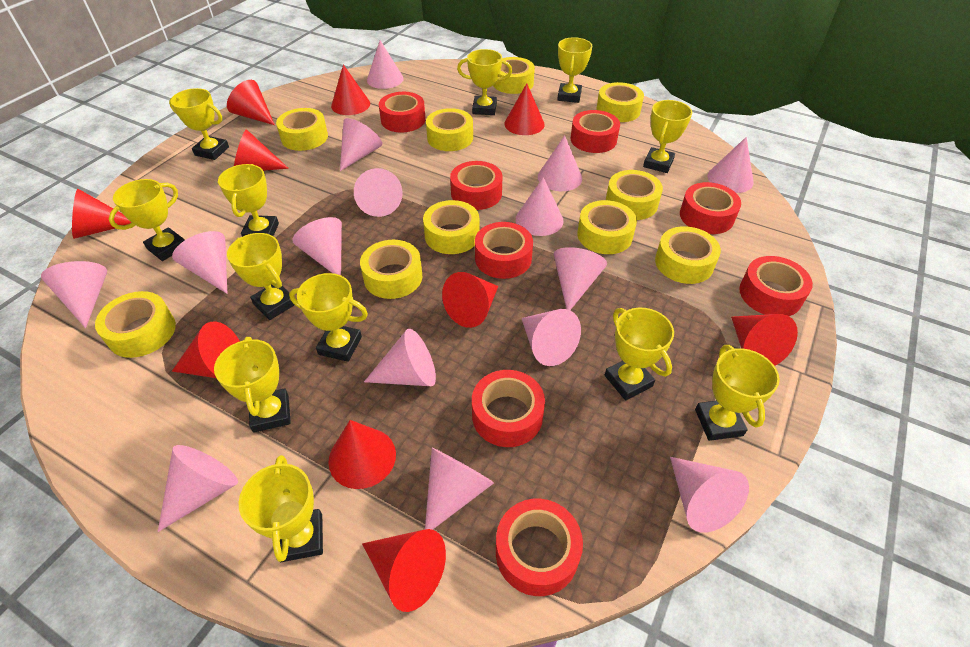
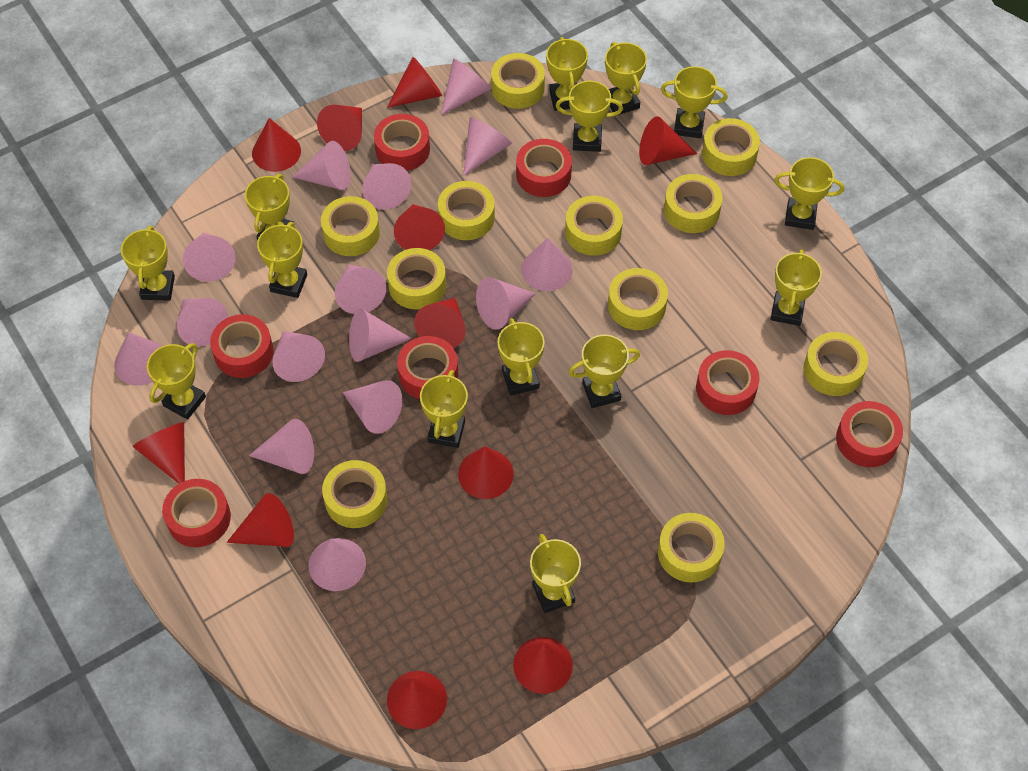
red cone: [72,189,132,239] [172,321,240,378] [227,80,275,125] [234,129,289,171] [328,420,396,489] [331,64,370,115] [362,529,446,612] [442,272,498,328] [504,83,545,135] [731,314,798,366] = 10 -> [133,422,185,484] [227,493,294,547] [252,118,301,172] [317,105,362,151] [387,57,442,108] [387,671,447,729] [394,204,445,250] [414,298,466,348] [458,446,514,499] [513,637,573,694] [639,116,697,165] = 11
red tape: [379,92,426,133] [450,161,503,210] [472,370,545,447] [475,222,533,279] [496,499,583,596] [571,110,620,153] [680,182,741,234] [739,256,813,316] = 8 -> [162,479,231,547] [210,314,274,378] [374,114,430,171] [397,336,458,399] [516,139,572,197] [696,350,760,415] [836,401,903,467] = 7
yellow tape: [95,291,176,358] [276,108,328,151] [360,240,422,299] [423,200,479,254] [426,108,473,151] [493,57,535,94] [577,200,637,254] [596,82,644,122] [606,170,663,220] [655,226,721,284] = 10 -> [321,196,380,256] [322,460,387,528] [387,248,446,310] [438,181,495,240] [491,53,545,109] [565,196,623,256] [608,268,668,330] [658,513,725,582] [664,174,723,233] [702,118,760,176] [803,332,868,396] = 11
yellow trophy: [109,179,185,261] [169,88,229,160] [214,337,291,433] [218,164,279,237] [227,233,294,320] [239,455,323,562] [289,273,368,362] [457,49,512,115] [557,37,592,103] [605,308,674,400] [643,100,692,173] [695,345,780,441] = 12 -> [121,226,175,301] [147,343,206,420] [245,174,294,241] [257,222,307,298] [420,370,468,448] [498,318,544,396] [530,534,581,613] [546,37,588,111] [556,81,623,152] [569,335,640,408] [605,42,647,116] [661,66,728,138] [771,249,822,326] [774,157,844,230] = 14

